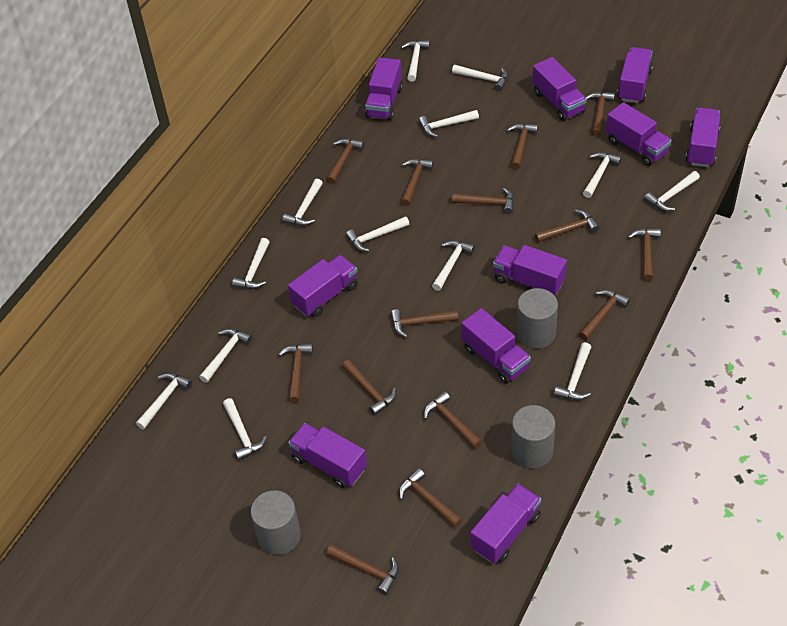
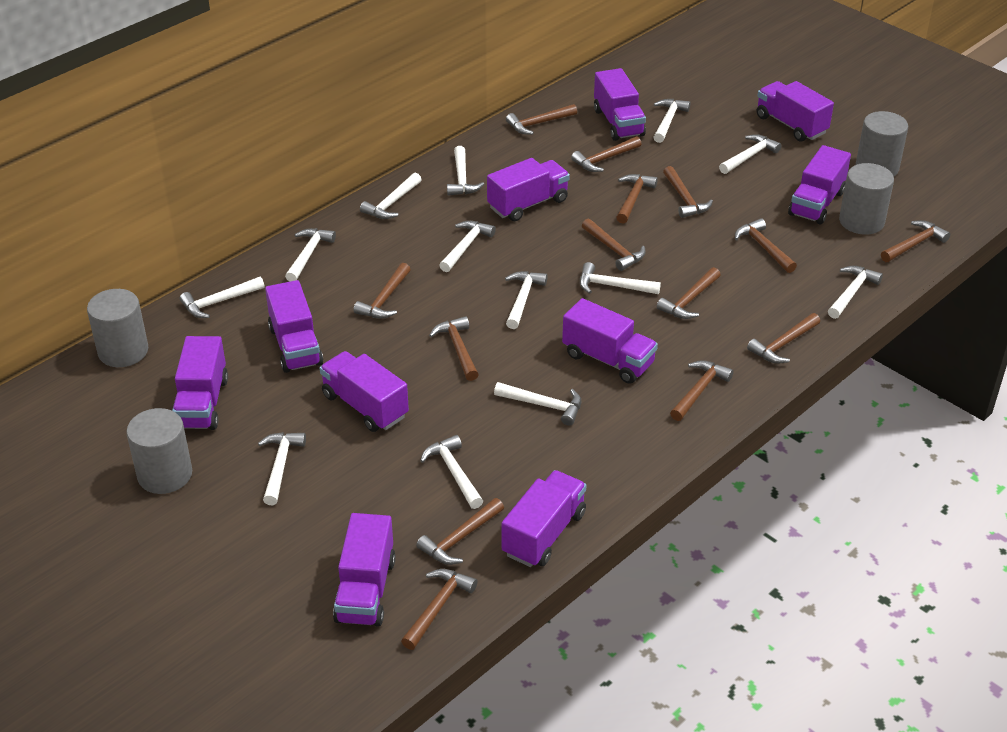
grey cylinder: [250,490,301,555] [511,405,556,468] [517,288,558,349] = 3 -> [87,289,148,367] [126,408,192,494] [839,163,894,235] [856,111,908,177] = 4

